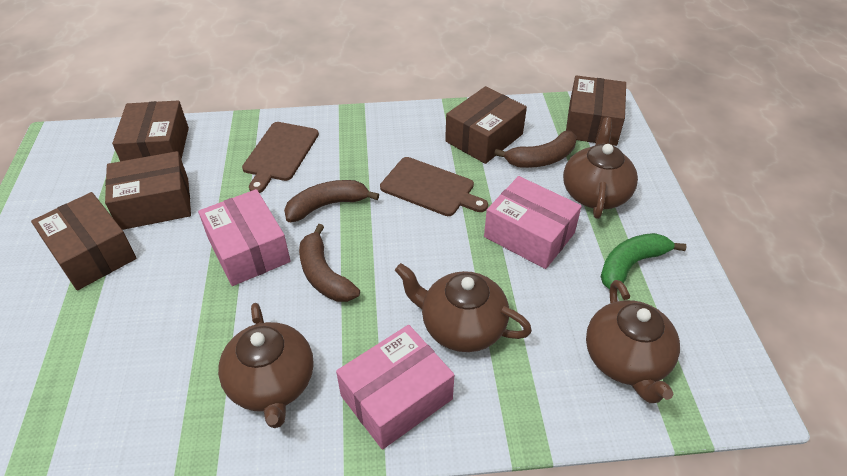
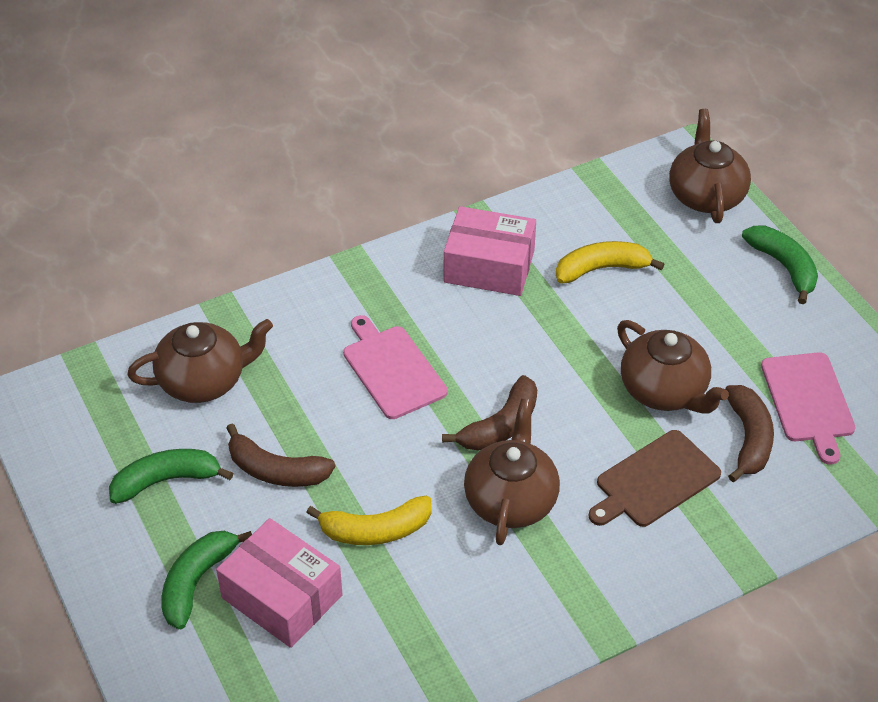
brown box: [31,192,137,290] [105,151,191,230] [112,101,189,161] [445,86,527,164] [566,75,626,146] = 5 -> none = 0
brown cutting board: [242,122,319,193] [380,157,488,216] = 2 -> [589,430,721,527] = 1
green banana: [600,233,687,289] = 1 -> [109,449,233,504] [161,531,252,629] [742,225,818,304] = 3
pink box: [198,189,291,286] [336,325,454,450] [484,176,582,269] = 3 -> [216,518,343,648] [444,206,536,296] = 2
pink cutting board: none = 0 -> [343,315,448,419] [761,352,856,465] = 2
yellow banana: none = 0 -> [306,496,431,545] [556,241,665,283] = 2

